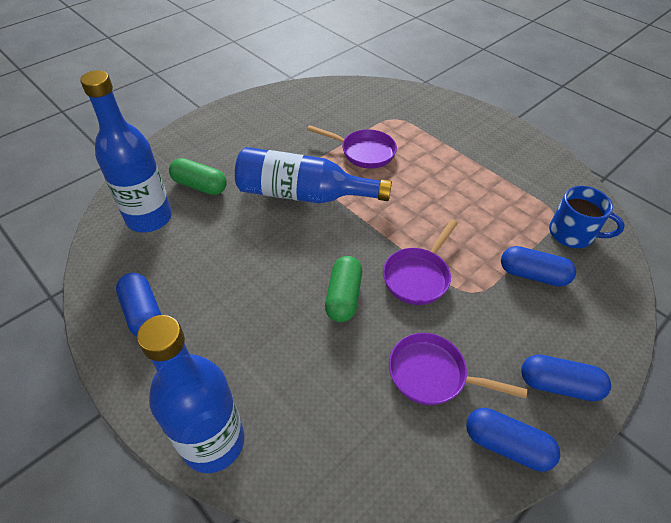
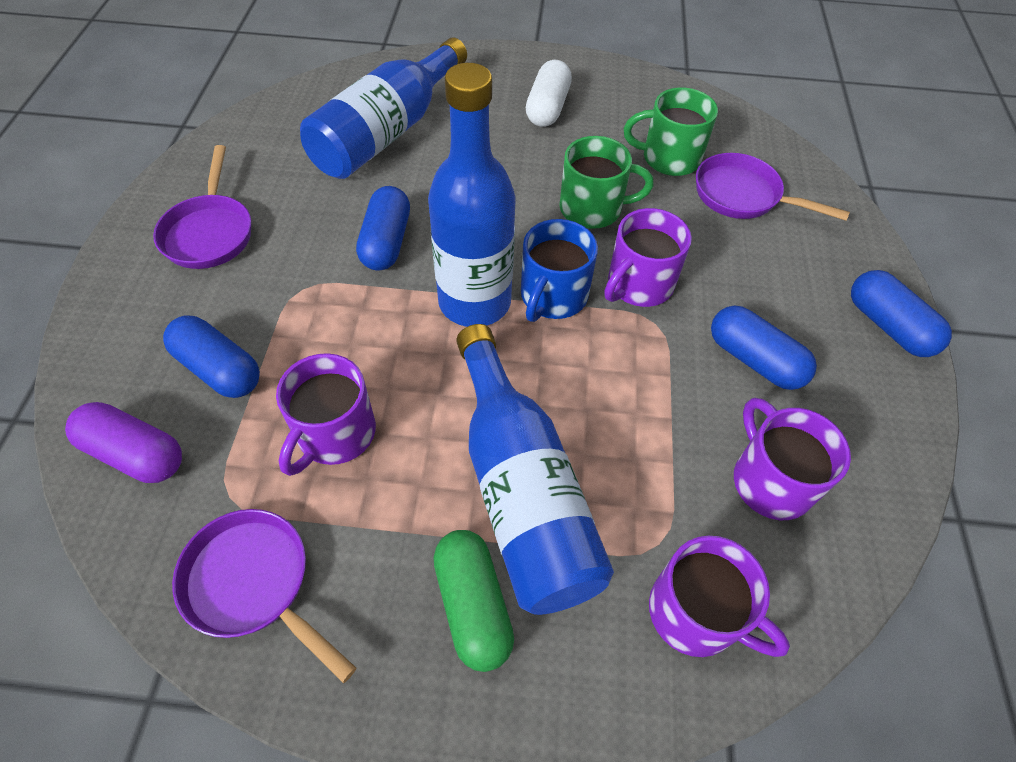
green capsule: [169,158,227,195] [325,256,362,322] = 2 -> [433,530,514,672] = 1
green mug: none = 0 -> [559,136,654,229] [624,88,718,176] = 2
purple capsule: none = 0 -> [65,402,182,483] = 1
purple mug: none = 0 -> [276,353,376,476] [604,208,692,307] [649,536,790,657] [734,398,851,520] = 4
white capsule: none = 0 -> [526,60,572,127] = 1

